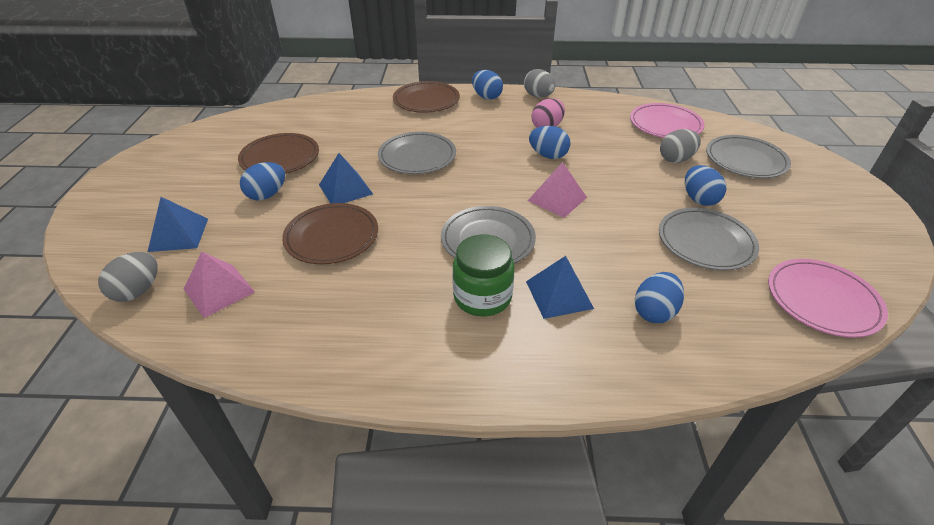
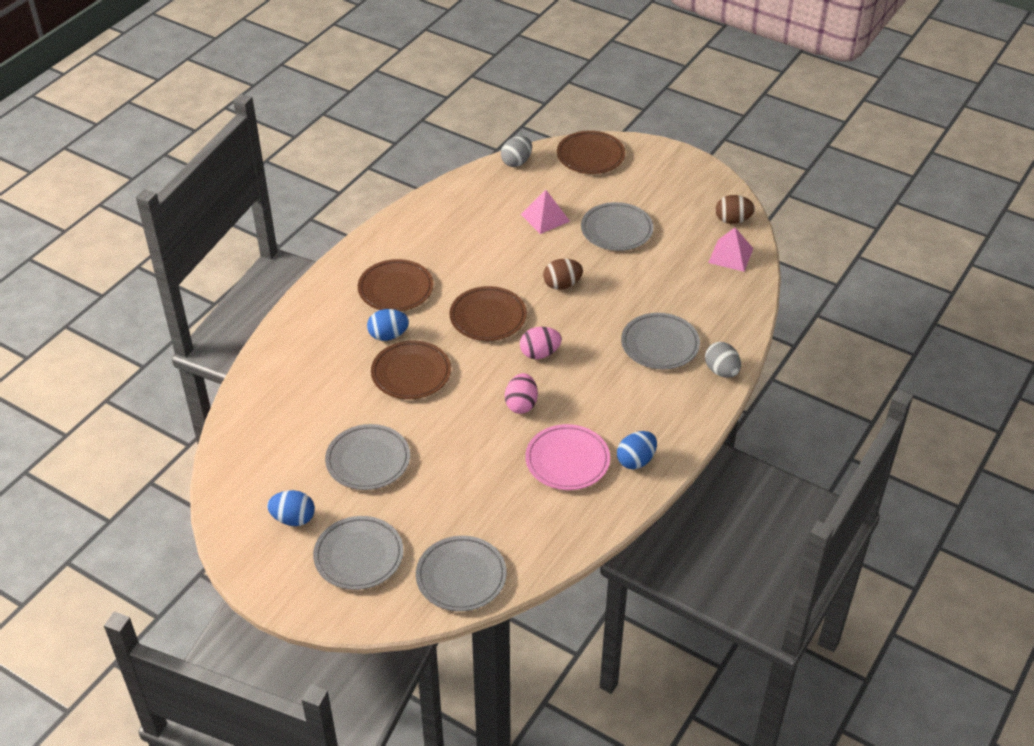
blue egg: [240,162,285,200] [472,70,503,100] [529,126,570,159] [635,272,684,323] [685,165,726,206] = 5 -> [267,490,315,526] [367,309,409,341] [617,431,657,469] = 3
blue pyramid: [148,197,208,252] [319,153,373,203] [526,256,594,319] = 3 -> none = 0
brown egg: none = 0 -> [543,259,583,290] [716,195,755,224] = 2
brown plate: [238,133,319,174] [282,203,378,264] [393,81,460,113] = 3 -> [358,259,433,311] [371,340,451,399] [449,286,527,341] [557,131,625,174] = 4
green jar: [452,235,514,317] = 1 -> none = 0
grey egg: [98,252,158,302] [524,69,555,98] [660,129,701,163] = 3 -> [501,136,532,167] [705,342,741,378] = 2
grey plate: [378,132,456,174] [441,206,536,263] [659,208,759,270] [706,135,791,178] = 4 -> [313,516,404,590] [325,424,410,490] [416,536,507,611] [581,202,654,251] [621,313,700,369] = 5
pink egg: [531,98,565,128] = 1 -> [505,373,538,414] [520,327,562,359] = 2
pink plate: [630,103,705,138] [768,259,888,338] = 2 -> [525,424,610,490] = 1

